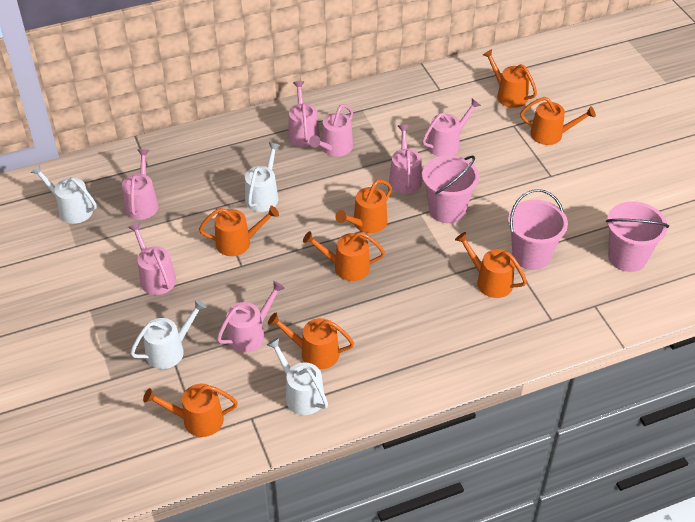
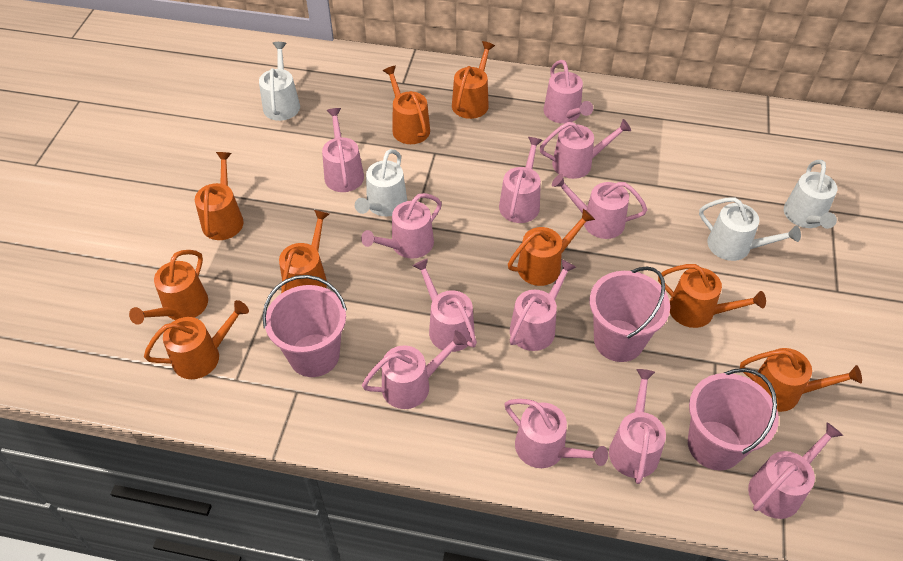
orange watering can: [143,384,238,437] [199,206,279,256] [268,313,354,369] [303,231,385,281] [335,180,392,233] [455,232,527,298] [483,49,537,108] [520,97,596,145] = 8 -> [129,250,208,325] [144,300,249,379] [195,152,244,240] [279,210,329,293] [383,66,430,144] [452,41,495,119] [508,209,595,286] [658,264,766,328] [740,348,862,412] = 9
pink watering can: [122,149,159,220] [128,222,176,295] [217,281,285,353] [288,81,320,147] [309,104,353,156] [389,125,422,194] [422,99,481,157] = 7 -> [322,108,364,192] [361,193,442,258] [362,330,467,409] [412,258,477,352] [499,137,543,223] [504,399,608,468] [510,259,576,351] [539,119,631,179] [544,60,593,123] [552,174,648,239] [609,369,666,484] [748,422,843,519] = 12

